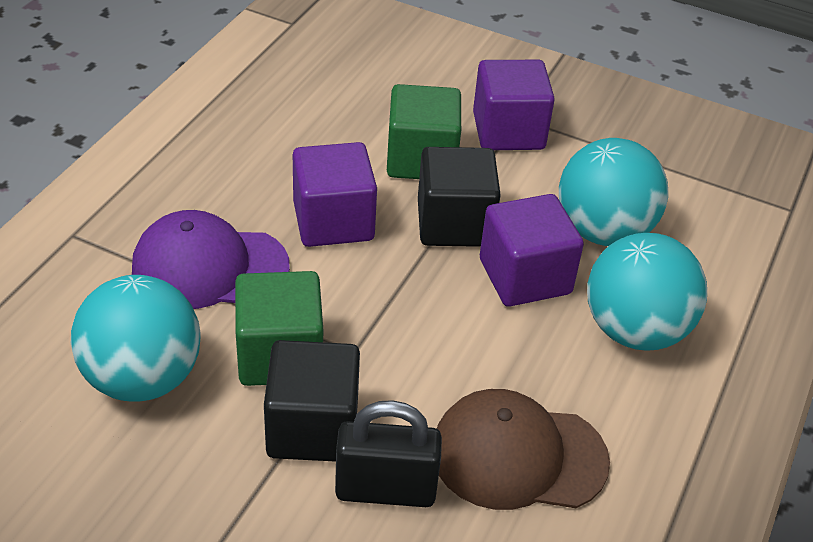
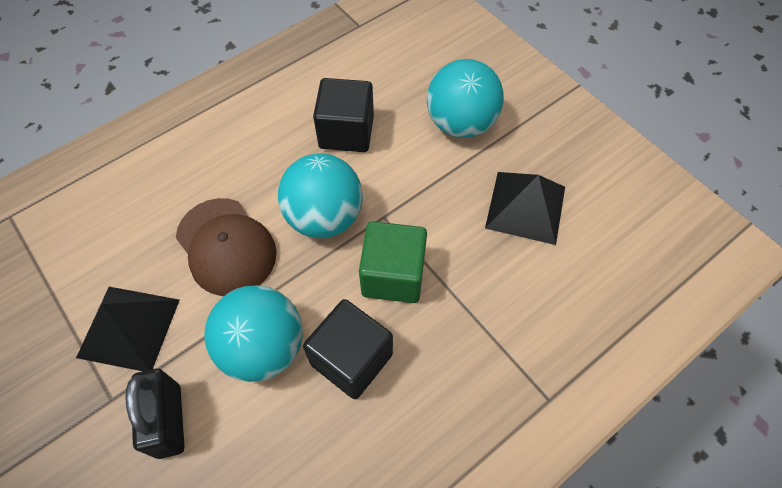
black pyramid: none = 0 -> [76,287,180,371] [485,172,565,245] = 2
green cube: [235,271,323,386] [387,84,461,179] = 2 -> [359,221,427,303] = 1
purple cap: [132,210,290,309] = 1 -> none = 0
purple cube: [293,142,377,247] [473,60,555,150] [480,194,584,307] = 3 -> none = 0

